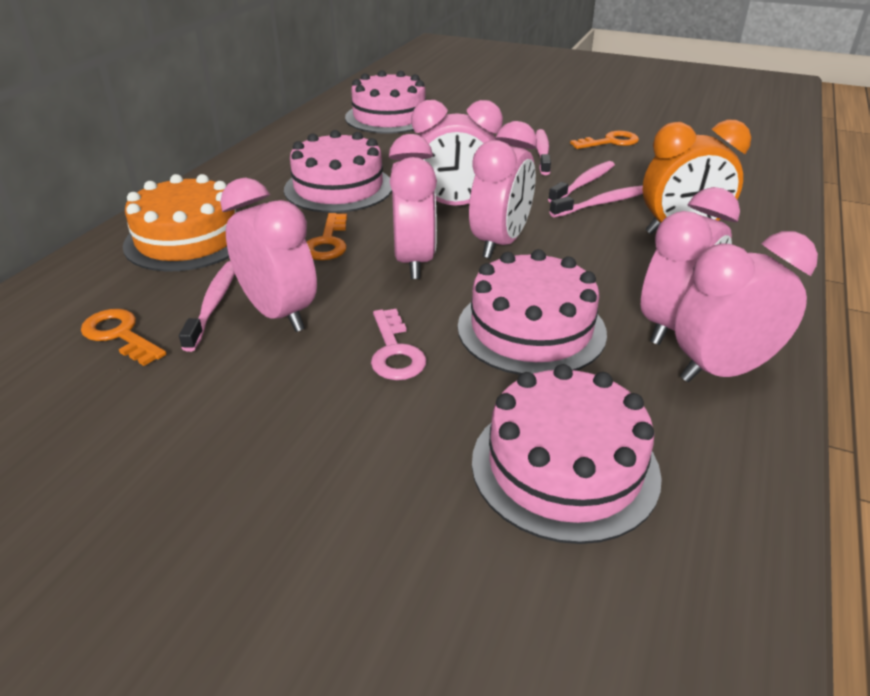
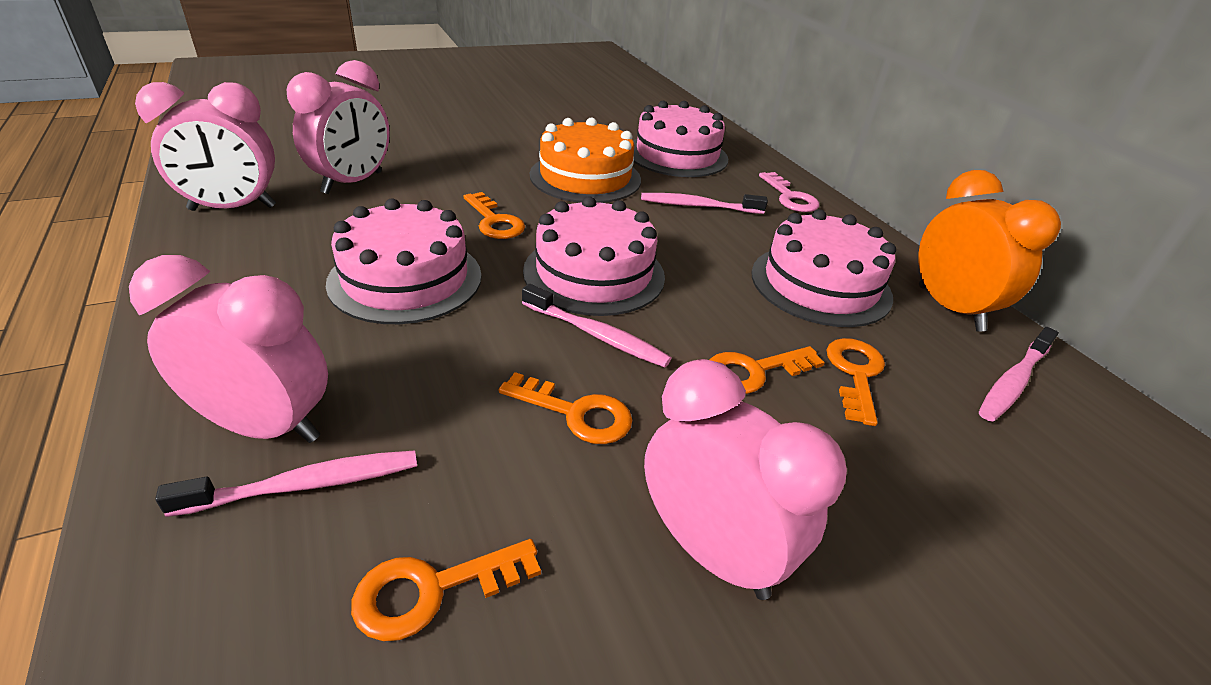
orange key: [81,309,167,366] [307,213,347,260] [570,131,639,149] = 3 -> [351,539,541,641] [463,192,525,239] [499,372,632,444] [709,346,825,394] [826,338,885,426] = 5
pink clock: [220,178,317,332] [389,134,437,279] [411,100,503,206] [469,121,537,259] [641,187,740,345] [674,231,818,382] = 6 -> [129,255,328,443] [135,82,276,211] [287,60,390,194] [644,359,847,600] = 4

